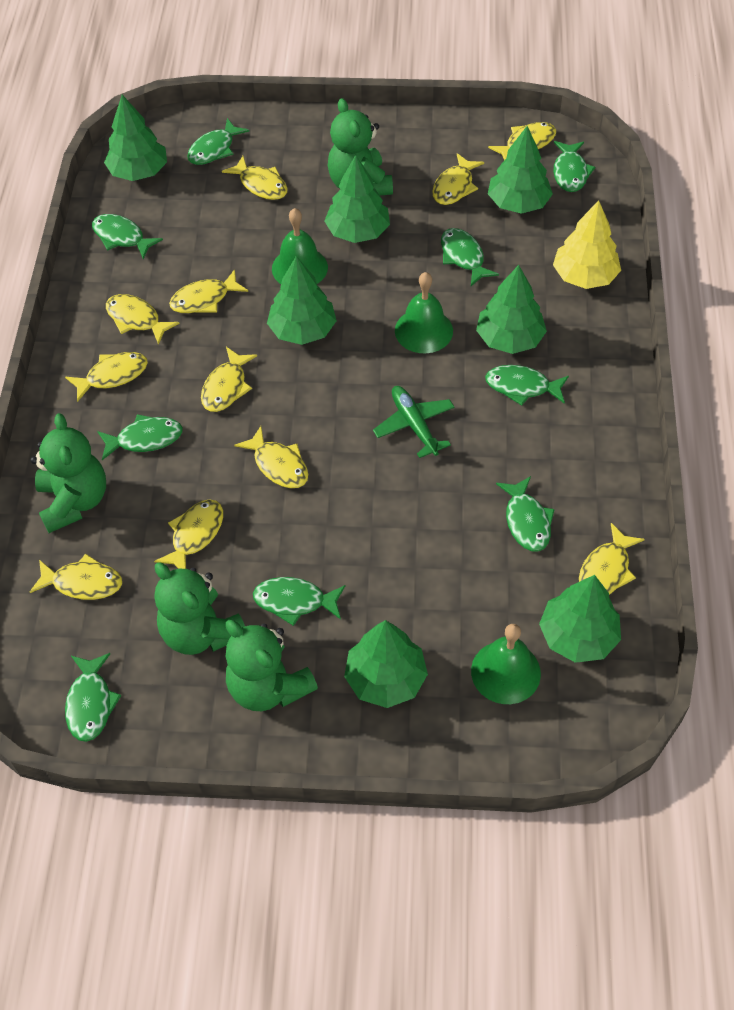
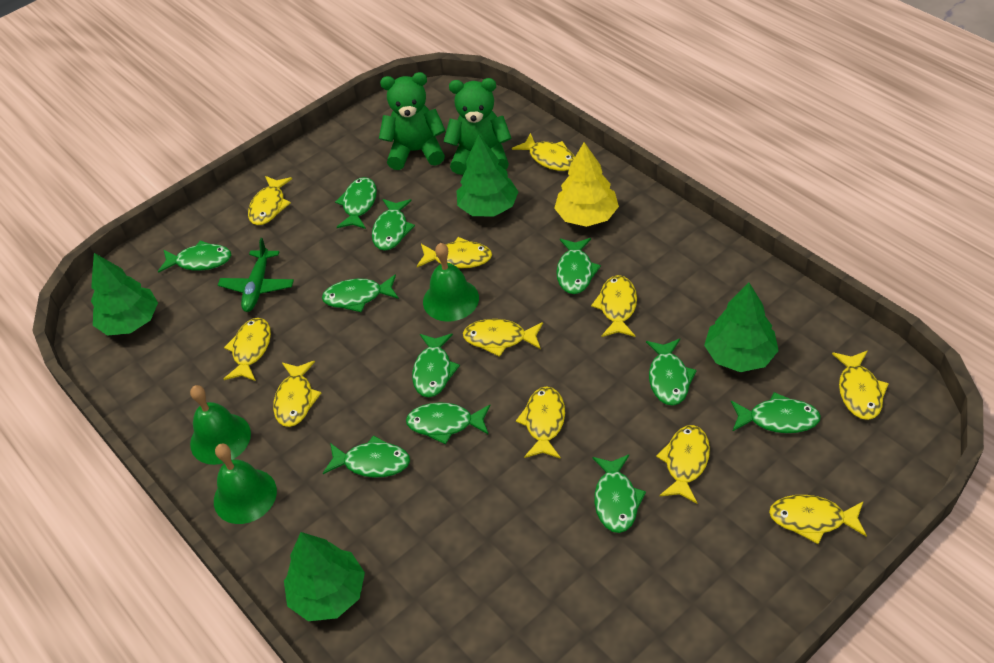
green fish: [65,653,121,742] [92,214,163,259] [97,414,183,460] [187,118,250,165] [253,577,346,626] [441,228,499,286] [485,365,569,406] [496,476,555,552] [553,141,595,192] = 9 -> [158,240,231,273] [322,274,399,312] [323,435,410,478] [335,177,377,229] [372,199,415,251] [406,402,490,445] [412,333,460,397] [556,238,601,294] [593,454,646,533] [646,339,697,405] [731,392,821,433] = 11
green teddy bear: [30,413,106,533] [155,562,245,655] [226,620,318,711] [328,98,393,195] = 4 -> [379,72,446,170] [444,78,512,175] = 2
green tree: [104,95,167,181] [267,256,337,345] [324,155,390,243] [344,620,428,708] [476,265,547,354] [488,126,553,214] [539,575,621,663] = 7 -> [91,253,158,336] [284,532,365,621] [457,134,519,216] [704,282,779,372] = 4

